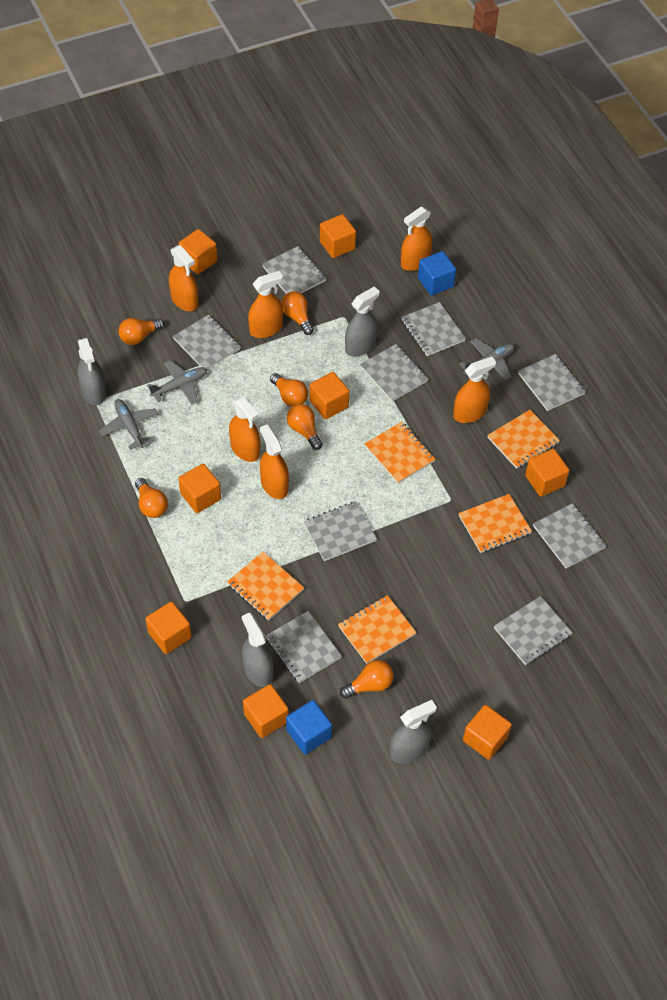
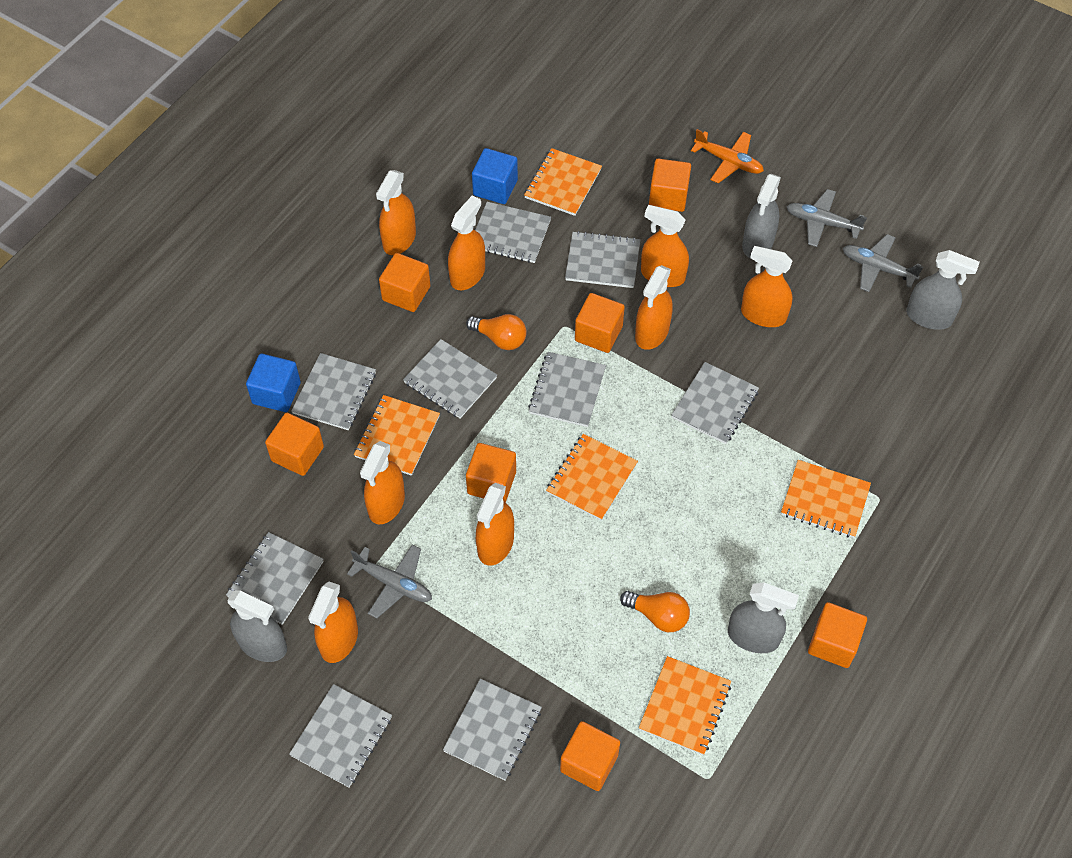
orange cube: [145,601,192,654] [178,229,217,274] [178,464,221,513] [243,684,289,738] [310,372,349,419] [320,214,356,258] [463,705,512,760] [525,449,569,497] = 8 -> [265,413,324,476] [379,253,430,312] [466,443,516,502] [560,721,620,791] [575,293,625,353] [649,159,691,212] [808,602,867,668] = 7
orange light bulb: [118,318,164,345] [135,478,168,518] [270,373,308,407] [281,291,314,335] [287,404,322,450] [340,660,393,699] = 6 -> [466,314,527,350] [620,591,690,632] = 2
orange plane: none = 0 -> [691,129,764,183] = 1
orange spray bottle: [169,245,199,311] [229,396,260,462] [248,271,283,338] [260,424,289,499] [401,207,432,271] [453,357,496,423] = 6 -> [308,582,358,663] [360,441,405,524] [376,170,416,255] [448,195,485,290] [476,483,514,566] [635,265,673,350] [641,205,689,287] [741,246,793,327] = 8

